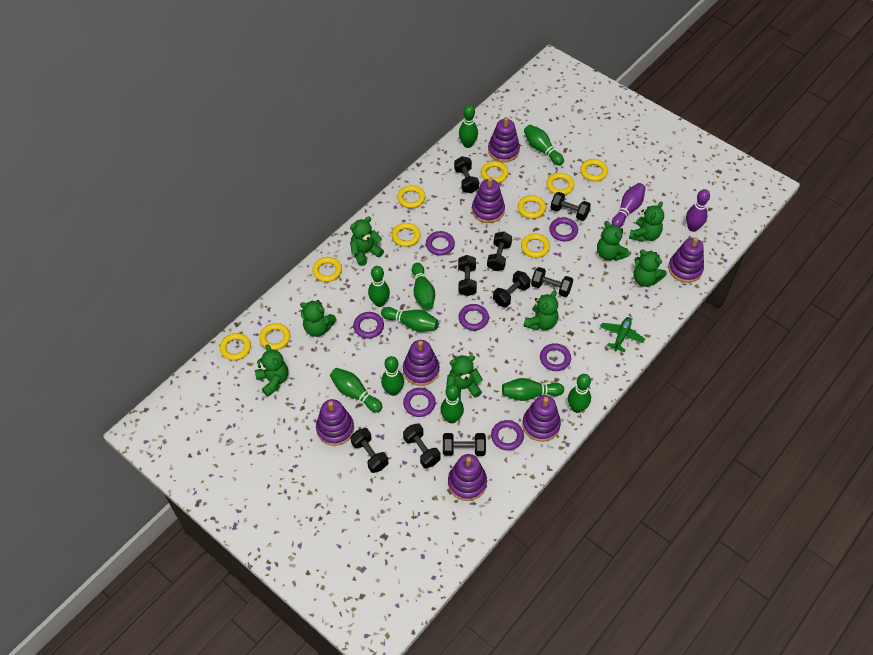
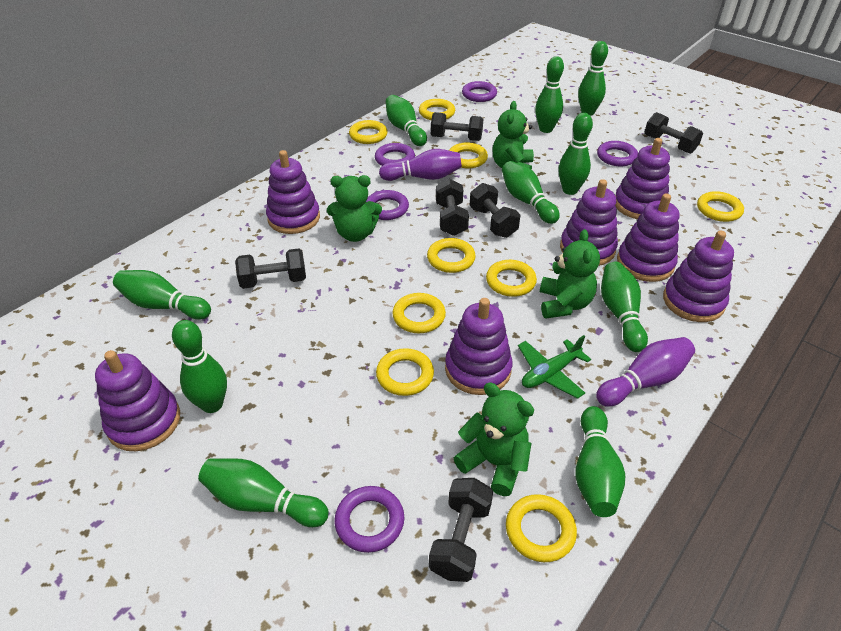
black dumbbell: [351,428,388,473] [403,423,441,468] [443,433,486,456] [454,156,479,193] [458,255,477,296] [487,232,512,271] [493,271,531,308] [531,267,573,297] [550,192,591,221] = 9 -> [235,248,306,289] [429,478,493,582] [431,112,483,141] [436,179,469,236] [470,183,520,238] [645,112,703,154] = 6
green teddy bear: [255,344,288,396] [300,300,337,337] [350,216,384,266] [446,355,483,400] [523,291,558,330] [597,221,629,261] [629,201,664,242] [634,250,667,287] = 8 -> [327,175,382,242] [454,383,534,496] [492,101,534,170] [540,229,600,318] = 4
purple ring: [353,312,384,339] [403,388,436,417] [426,231,455,256] [458,304,489,331] [491,420,524,451] [540,343,571,371] [549,217,578,241] = 7 -> [335,486,405,553] [365,190,409,220] [375,143,415,166] [462,81,497,102] [597,141,638,166] = 5
yellow ring: [220,333,251,361] [259,323,291,350] [312,257,342,282] [392,223,421,247] [397,185,425,208] [481,161,509,183] [518,195,546,219] [521,233,550,258] [546,173,574,195] [580,159,608,181] = 10 -> [349,120,388,144] [376,348,434,396] [392,293,446,333] [419,99,455,120] [427,238,476,273] [449,143,488,168] [486,260,537,297] [506,494,577,562] [697,191,744,222] = 9

